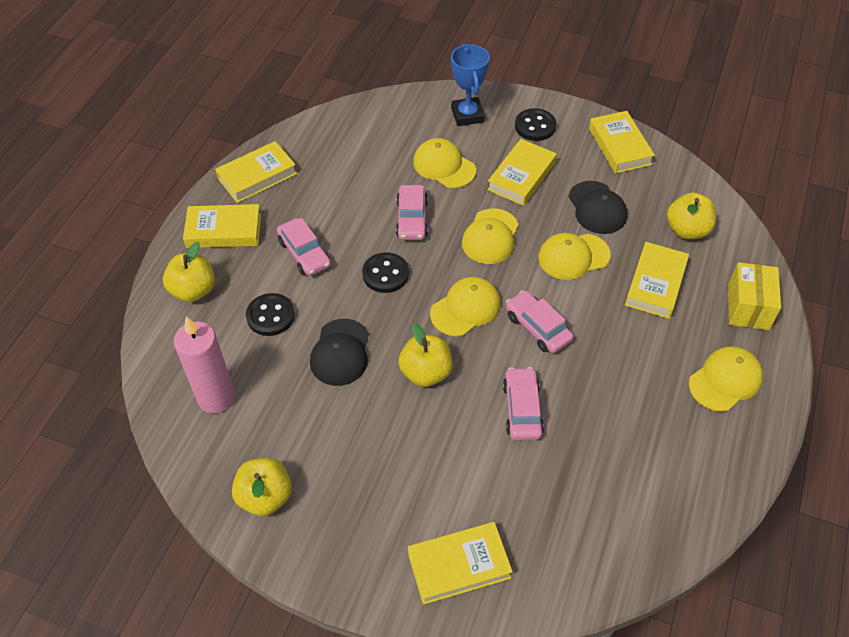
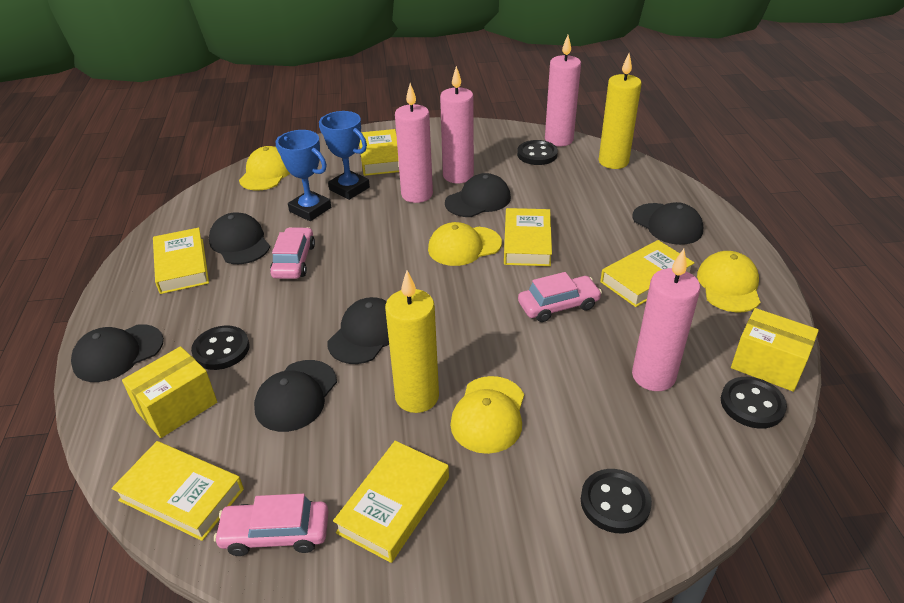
black button: [246,293,295,336] [362,252,409,293] [515,108,556,141] = 3 -> [191,326,250,370] [517,140,558,165] [581,469,652,533] [721,377,787,429] = 4
black cap: [310,319,369,386] [569,181,627,234] = 2 -> [71,324,164,382] [209,212,270,264] [254,360,337,432] [328,297,389,364] [445,173,511,217] [633,202,703,245] = 6
blue trophy: [451,44,490,126] = 1 -> [275,130,331,221] [319,111,370,200] = 2
pink candle: [174,316,235,413] = 1 -> [395,83,433,203] [440,66,474,184] [545,35,581,146] [632,249,700,391] = 4
pink car: [277,218,331,276] [396,185,428,240] [503,367,544,440] [506,290,573,353] = 4 -> [214,494,329,556] [270,227,315,279] [518,272,602,322] = 3
yellow apple: [163,242,215,302] [232,458,292,516] [398,323,452,387] [667,192,716,239] = 4 -> none = 0
yellow box: [728,262,781,330] = 1 -> [122,346,217,438] [731,308,819,392] = 2
yellow candle: none = 0 -> [385,271,439,413] [599,53,642,169] = 2
yellow cap: [413,138,476,188] [430,277,501,337] [462,208,519,264] [538,233,611,280] [689,346,763,412] = 5 -> [239,146,290,191] [428,222,502,266] [450,376,524,454] [697,251,760,312] = 4

